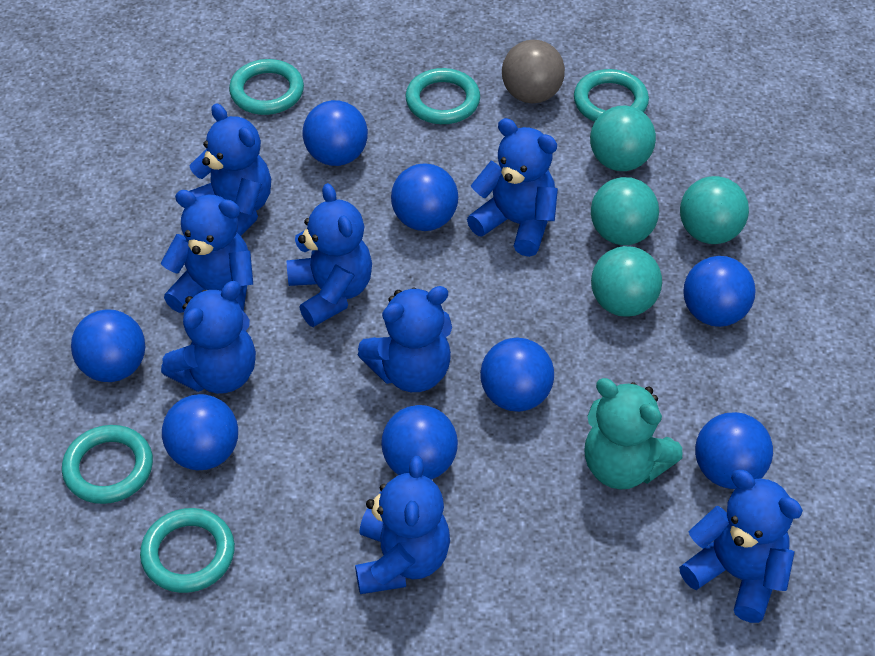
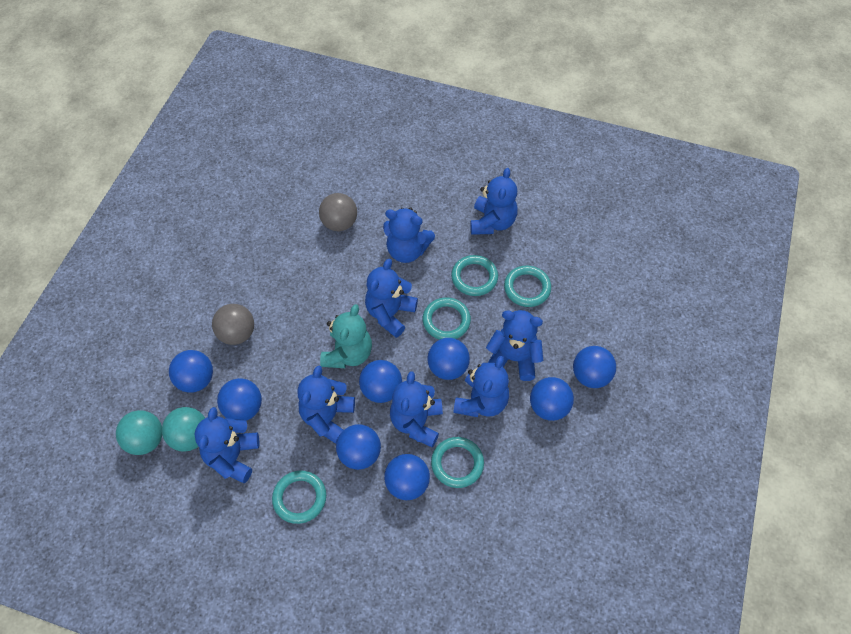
grey ball: [502,40,565,103] = 1 -> [212,304,254,345] [319,193,357,231] = 2
turquoise ball: [590,105,656,171] [591,177,659,245] [591,246,662,317] [680,176,749,244] = 4 -> [116,410,162,455] [162,407,205,452] = 2

